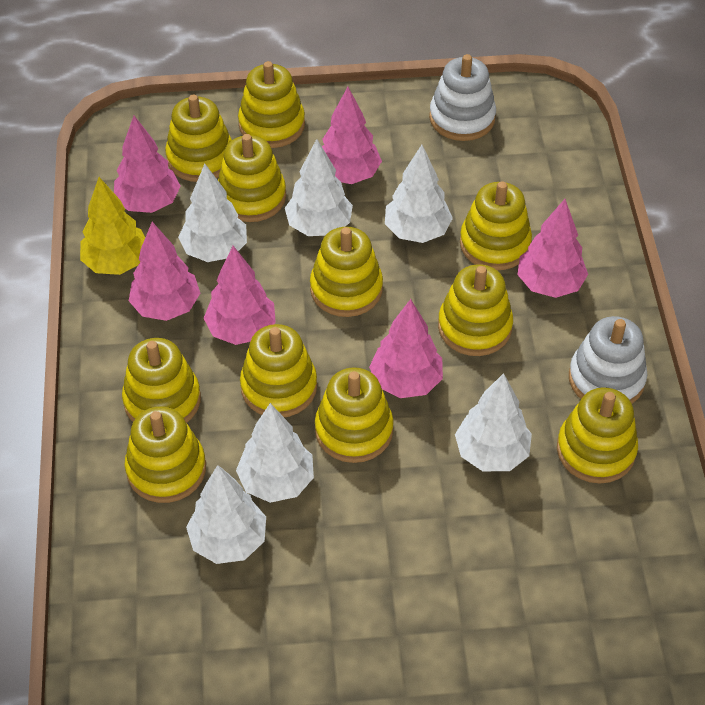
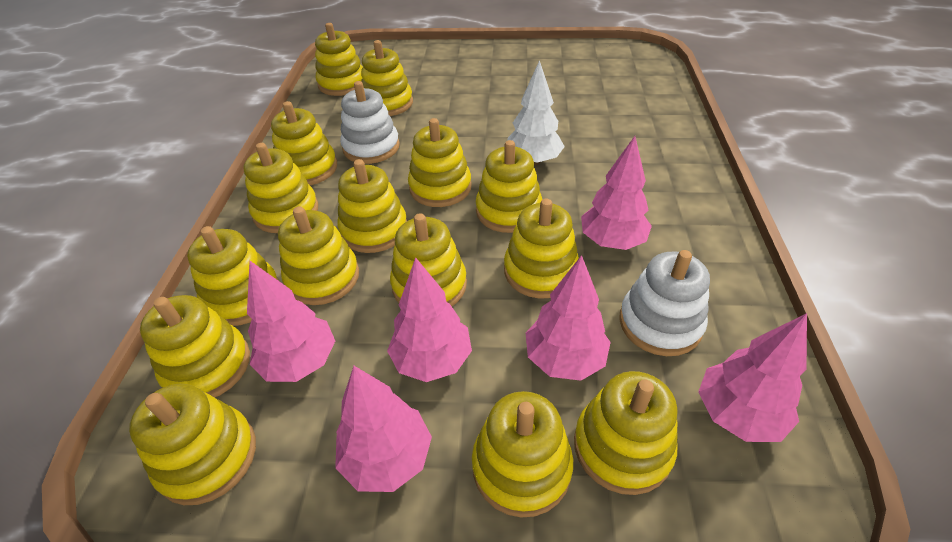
white tree: [178,164,247,262] [186,465,266,564] [236,403,314,503] [285,139,353,236] [385,145,453,243] [455,373,532,471] = 6 -> [507,60,565,165] = 1
yellow stacking toy: [122,338,201,423] [124,406,206,503] [165,95,232,182] [218,134,286,222] [238,61,305,148] [240,324,317,417] [310,227,383,317] [315,367,394,463] [438,264,513,356] [460,181,532,270] [557,387,638,483] = 11 -> [129,384,256,505] [140,295,250,398] [187,226,279,326] [243,143,318,233] [271,101,337,186] [278,206,359,305] [315,23,363,96] [337,159,407,253] [361,40,413,116] [390,213,467,306] [408,118,472,207] [472,391,573,518] [476,140,542,233] [504,199,579,298] [574,371,678,495] = 15
yellow tree: [80,177,145,275] = 1 -> none = 0

